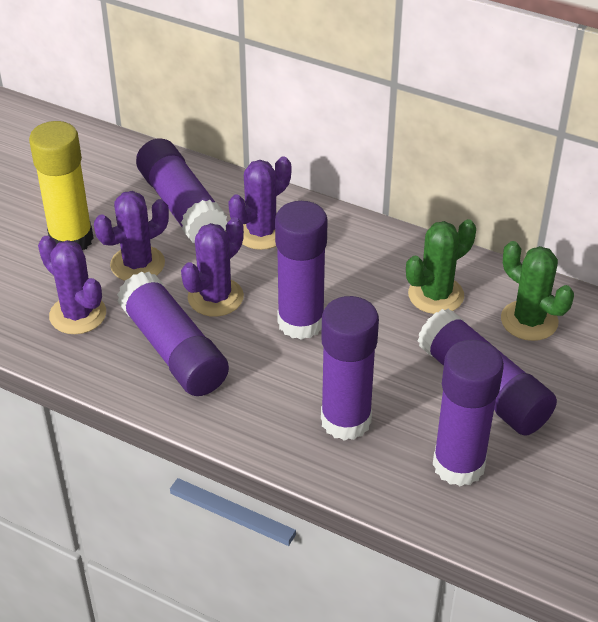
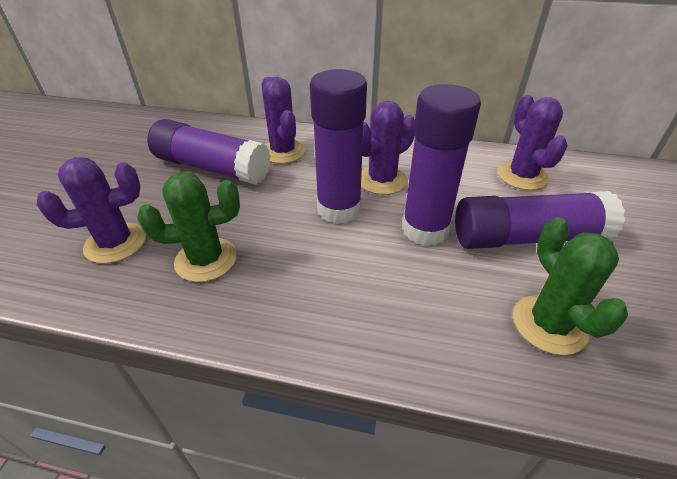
purple glue stick: [117,272,229,396] [136,138,228,243] [275,201,328,340] [321,296,379,440] [418,308,557,436] [433,340,504,486] = 6 -> [147,119,271,185] [310,69,367,224] [402,84,481,246] [455,191,625,249] = 4
yellow glue stick: [29,121,94,250] = 1 -> none = 0

